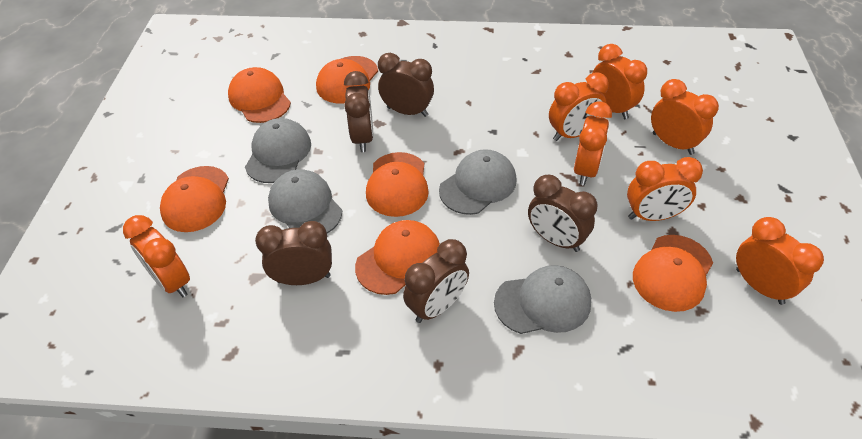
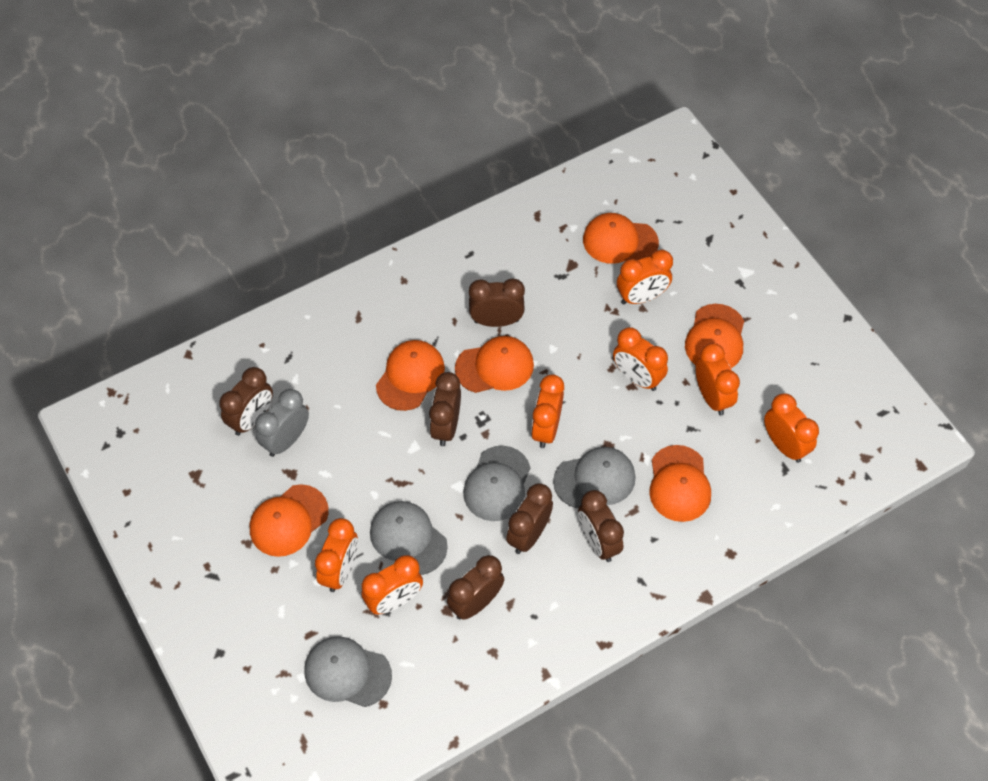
brown clock: [255,221,332,285] [344,71,374,152] [378,53,434,117] [403,239,469,323] [528,175,597,252] = 5 -> [219,367,273,436] [429,372,461,446] [447,555,504,620] [469,278,525,327] [506,483,553,554] [578,490,624,562] = 6
grey clock: none = 0 -> [255,389,309,457] = 1

